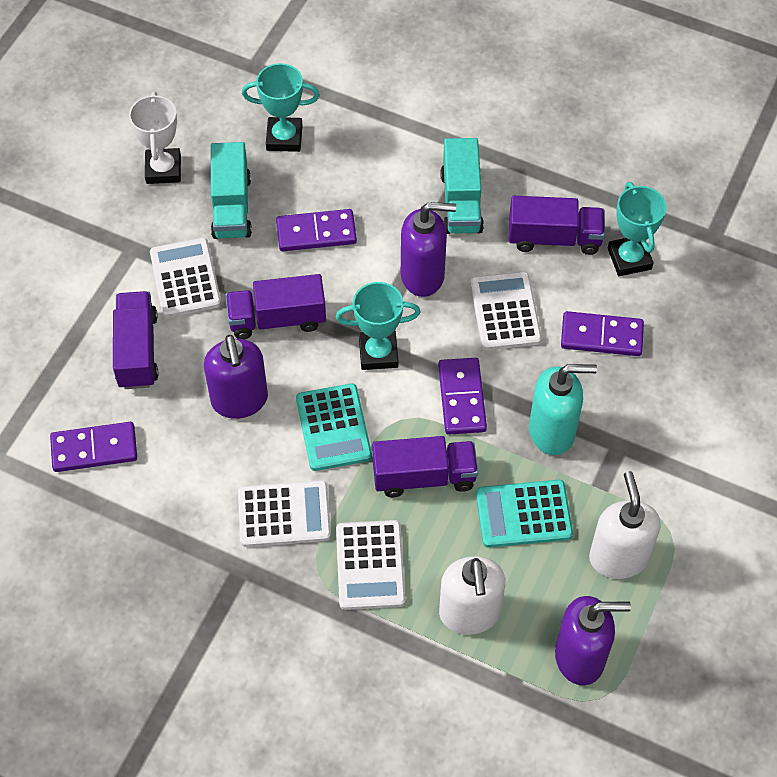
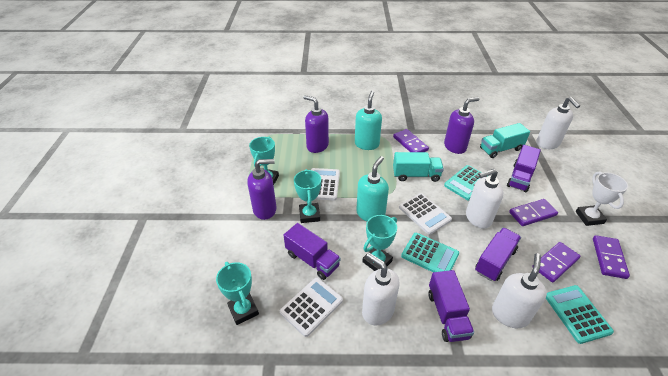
turquoise calculator: [296,383,372,471] [476,480,573,548] = 2 -> [401,233,459,272] [444,165,488,201] [546,285,614,344] = 3
turquoise soap dispenser: [529,364,597,455] = 1 -> [355,91,382,150] [356,156,389,221] = 2
turquoise trophy: [242,63,320,152] [336,282,421,370] [608,182,667,276] = 3 -> [216,262,259,325] [249,137,279,185] [294,169,321,223] [362,215,397,271] = 4
white calculator: [150,238,221,318] [238,480,331,547] [336,520,406,610] [470,272,542,350] = 4 -> [280,278,343,337] [311,168,340,200] [399,193,452,235] = 3
white soap dispenser: [439,556,506,635] [589,471,661,579] = 2 -> [362,253,399,325] [466,169,503,229] [492,253,547,328] [536,97,580,149] = 4

